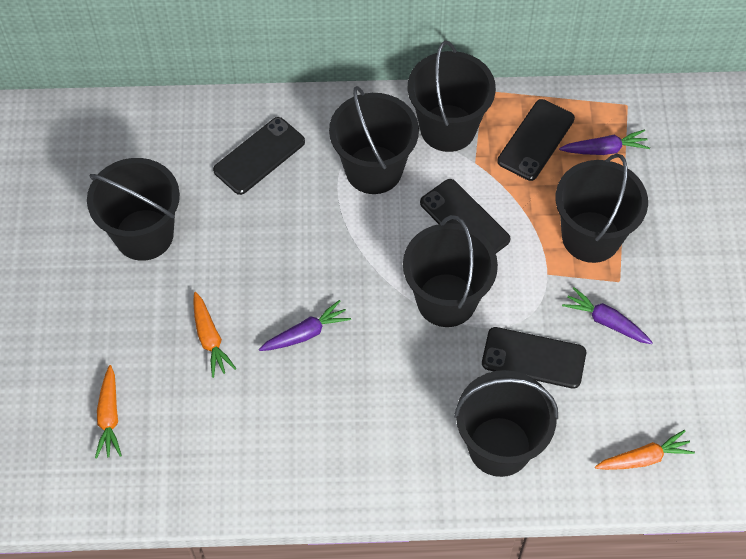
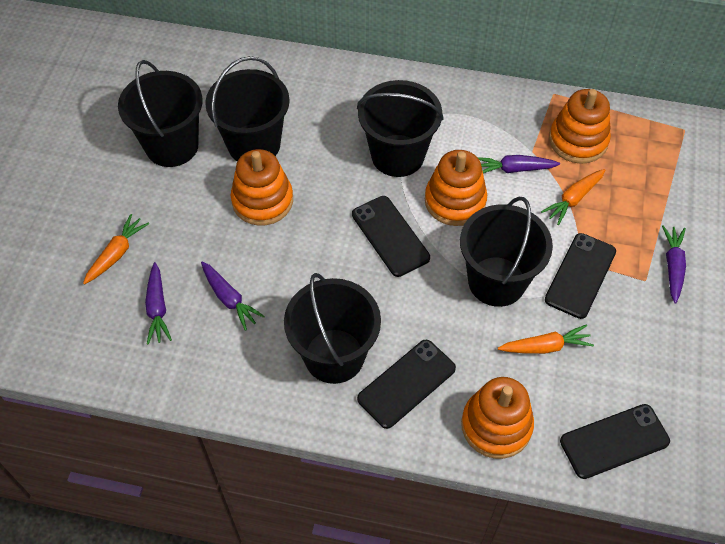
black bucket: [87,158,180,261] [329,86,419,194] [403,215,498,327] [408,41,496,152] [454,370,558,477] [555,153,648,263] = 6 -> [118,60,203,167] [205,56,290,162] [284,273,381,384] [357,80,444,177] [460,197,553,307] = 5
orange stacking toy: none = 0 -> [231,149,293,226] [425,150,487,226] [461,377,534,459] [549,89,611,164] = 4
purple carrot: [259,300,351,351] [559,129,650,155] [562,287,653,344] = 3 -> [145,262,172,345] [201,261,265,331] [477,155,560,173] [662,225,686,304] = 4

